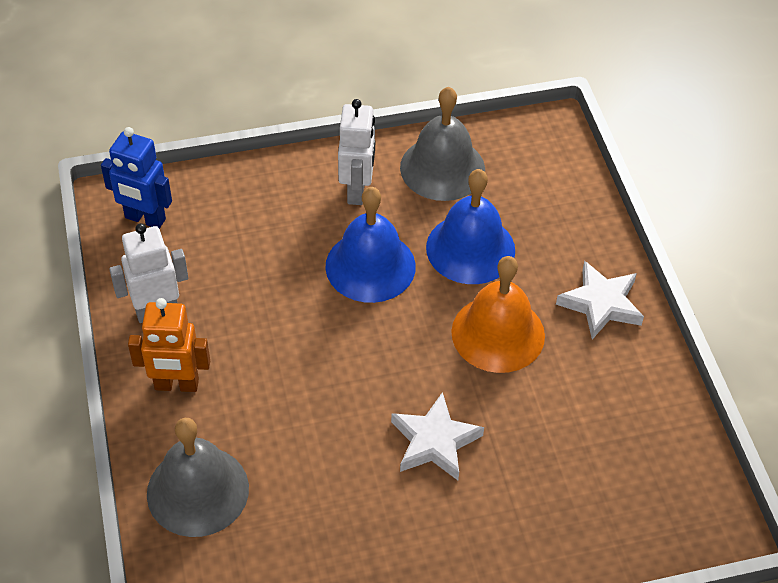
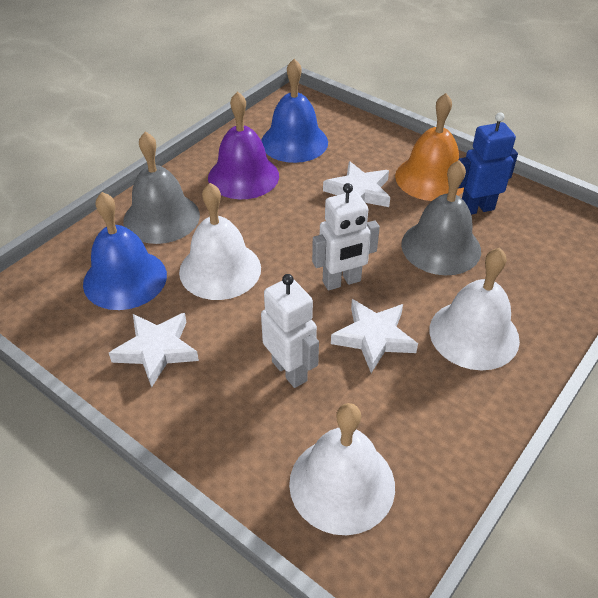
orange robot: [128,298,210,392] = 1 -> none = 0
purple bell: none = 0 -> [208,91,279,199] = 1
white bell: none = 0 -> [179,183,261,300] [289,403,395,535] [430,248,520,371] = 3
white star: [391,392,484,480] [556,261,644,339] = 2 -> [109,313,199,388] [323,161,390,207] [331,299,418,373] = 3

